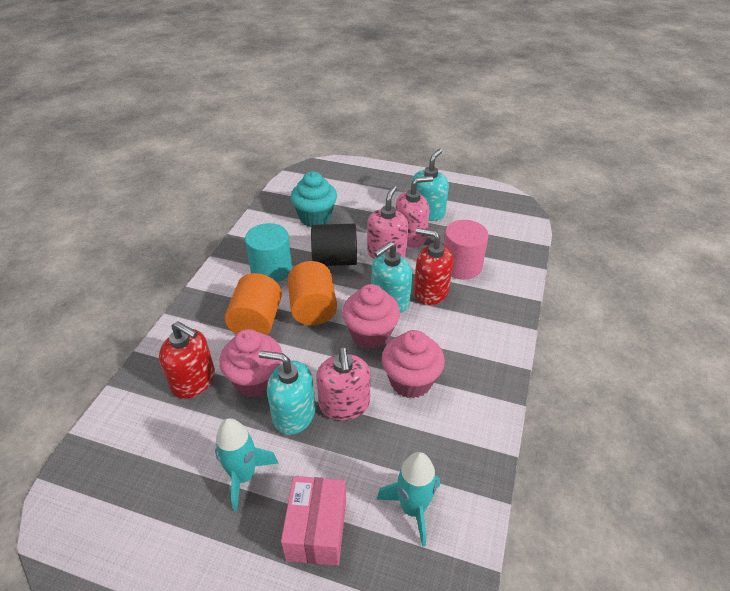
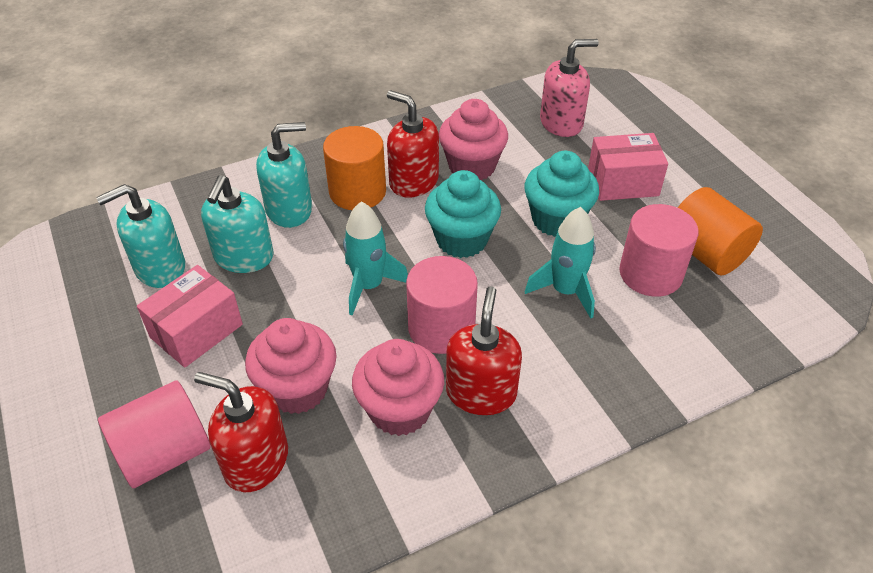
black cylinder: [311,224,357,266] = 1 -> none = 0
pink box: [281,476,346,566] = 1 -> [137,265,243,368] [588,133,668,201] = 2
pink cylinder: [444,220,489,280] = 1 -> [98,380,211,488] [406,256,478,354] [619,204,699,297] = 3
pink soap dispenser: [316,347,370,420] [367,186,408,259] [395,176,433,247] = 3 -> [540,39,599,137] = 1
red soap dispenser: [159,321,215,399] [414,228,453,305] = 2 -> [194,372,288,492] [387,90,439,197] [446,286,522,415] = 3
turquoise cupcake: [291,171,337,227] = 1 -> [425,170,501,258] [524,151,599,237] = 2
turquoise cylinder: [245,223,292,282] = 1 -> none = 0

